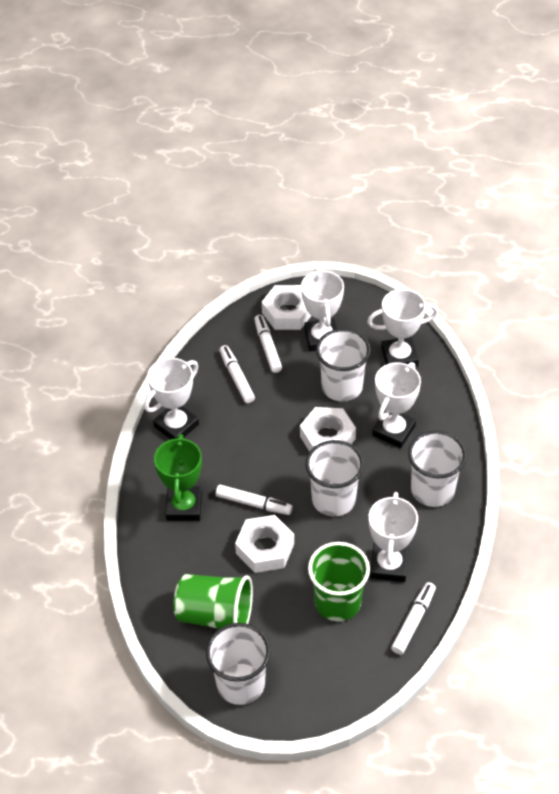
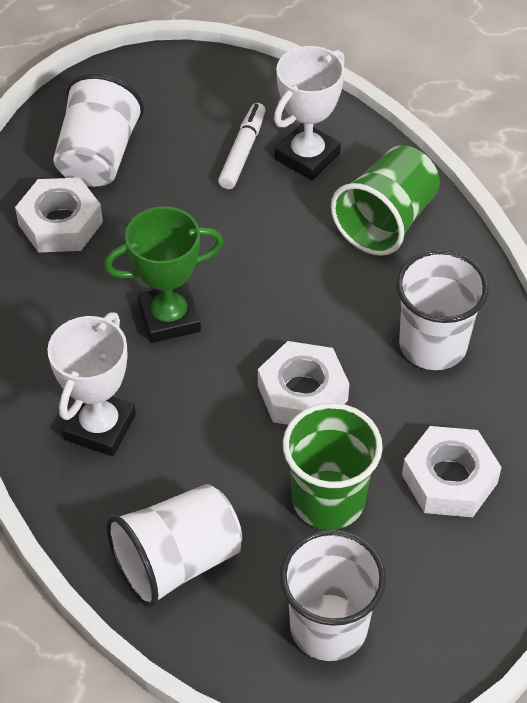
white marker: [216,485,293,515] [219,345,255,403] [254,315,282,373] [391,582,436,655] = 4 -> [218,103,266,189] = 1
white trophy: [144,358,199,439] [301,269,344,352] [367,289,438,367] [369,492,418,582] [372,362,421,448] = 5 -> [47,312,136,456] [274,46,345,180] = 2

